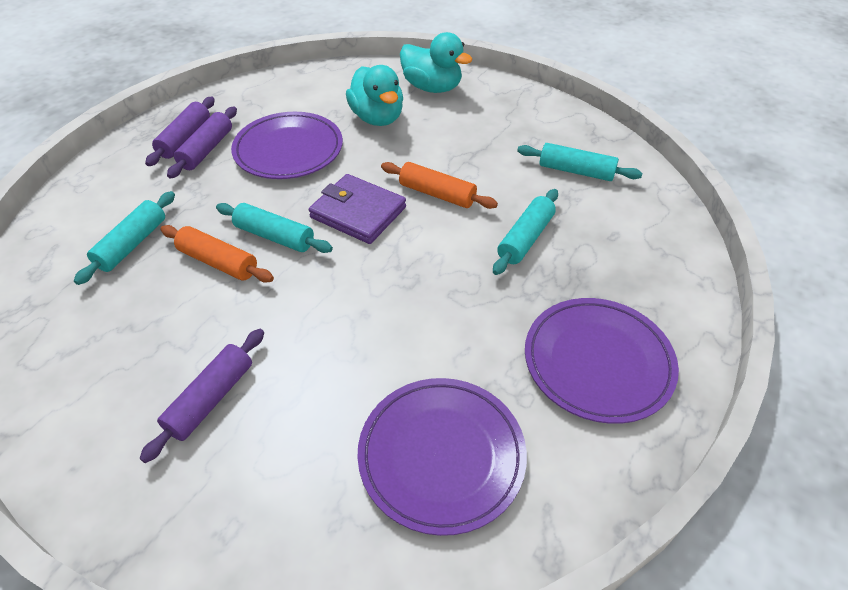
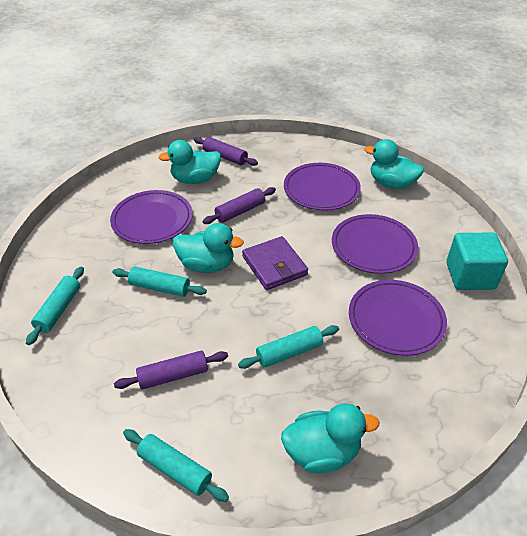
orange rolling pin: [160,225,274,282] [381,162,498,209] = 2 -> none = 0
purple plate: [231,112,343,179] [357,378,527,536] [525,298,679,424] = 3 -> [110,190,193,244] [284,163,361,211] [332,214,418,274] [349,280,447,356] = 4
turquoise cube: none = 0 -> [446,233,508,290] = 1
turquoise duck: [346,65,403,126] [400,32,472,93] = 2 -> [158,140,221,184] [173,223,244,273] [281,403,380,473] [364,139,424,189] = 4

